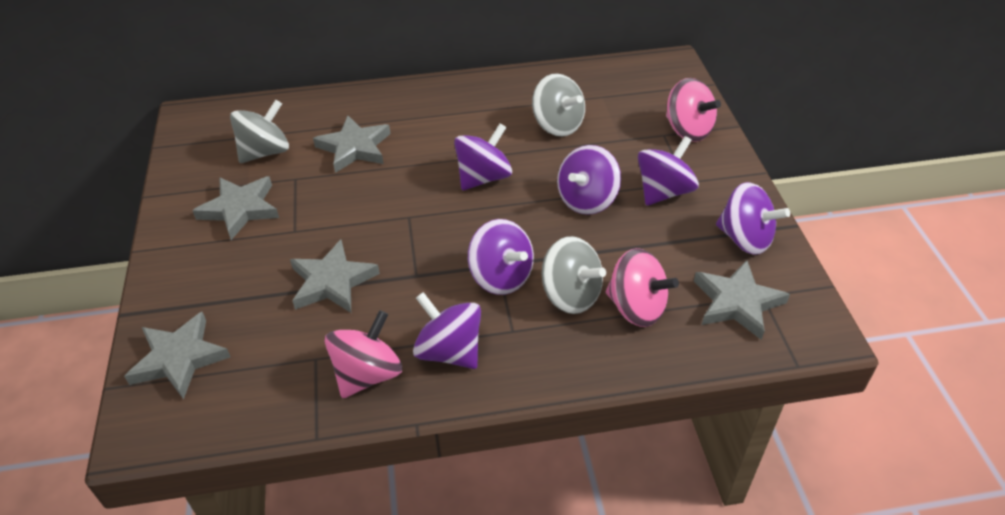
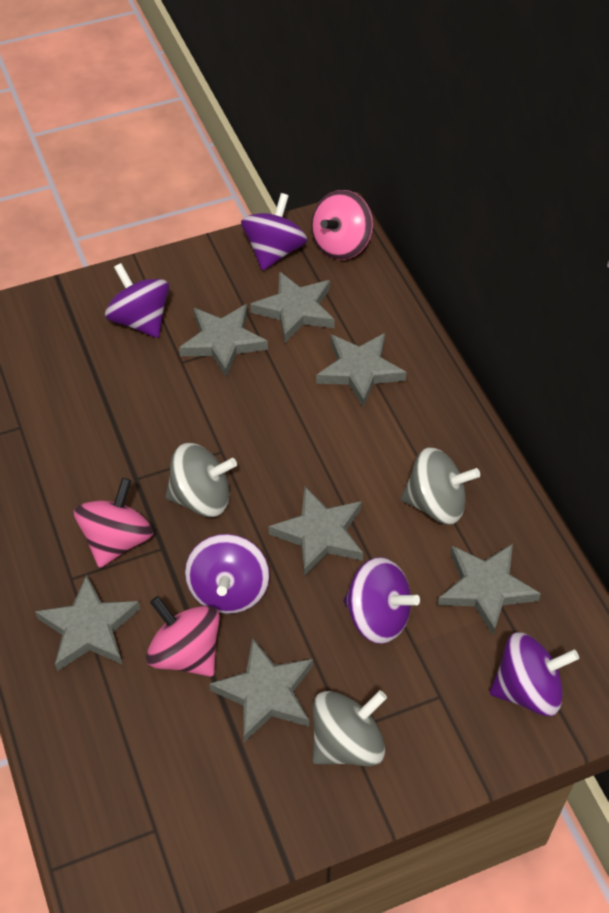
grey star: [124,312,230,399] [192,176,279,240] [290,239,380,313] [313,115,391,173] [694,260,790,340] = 5 -> [35,574,140,671] [179,304,268,377] [209,638,313,742] [250,271,335,343] [269,487,363,577] [316,333,406,407] [438,543,541,635] = 7
purple spinning top: [413,292,481,369] [454,123,512,190] [468,219,534,295] [557,145,621,215] [638,136,699,206] [716,182,790,255] = 6 -> [105,263,169,338] [185,534,270,614] [241,193,307,271] [343,557,420,644] [490,632,579,716] = 5

